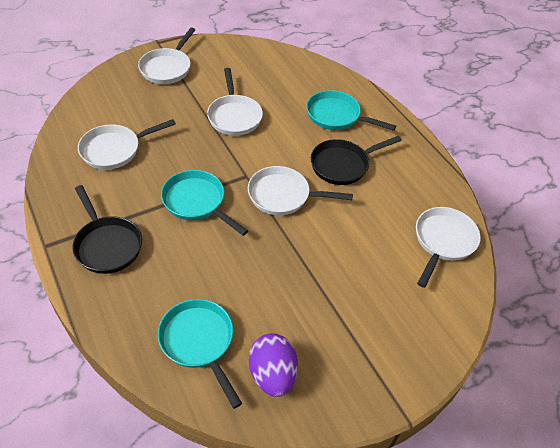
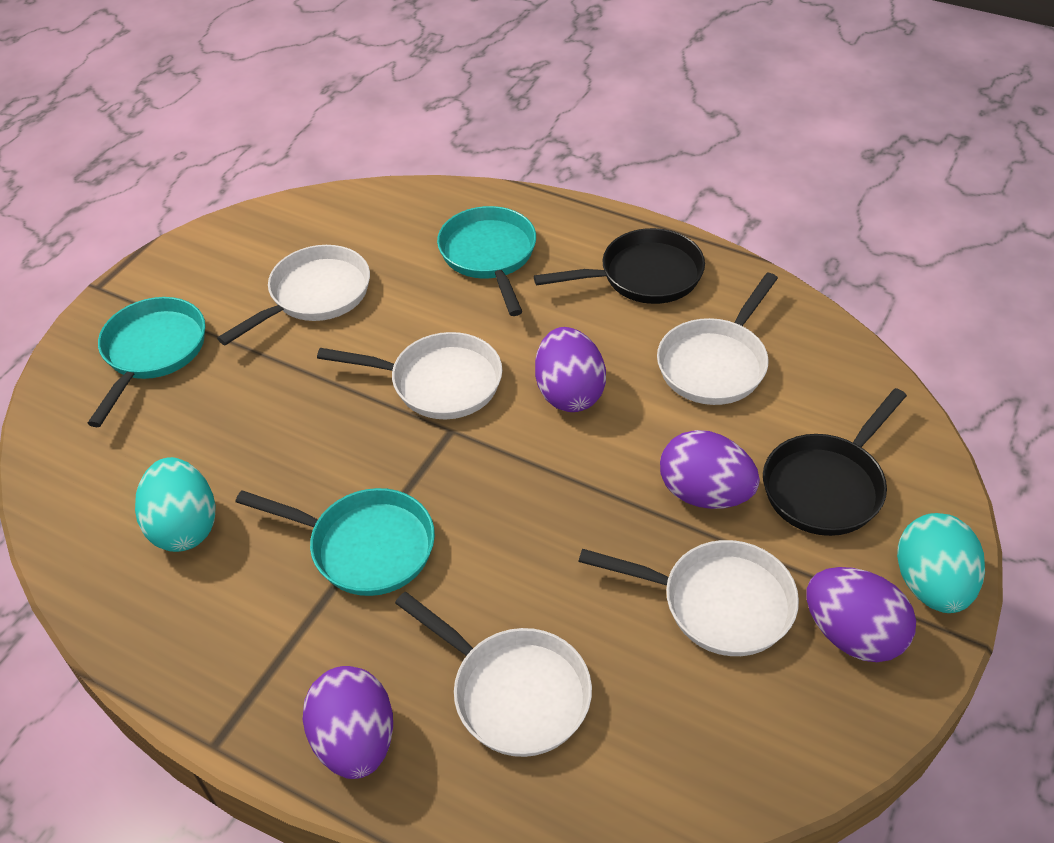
purple egg: [249,333,298,397] = 1 -> [302,666,393,779] [535,327,606,412] [660,430,760,509] [806,567,916,662] = 4
turquoise egg: none = 0 -> [135,457,216,552] [897,513,985,613] = 2

